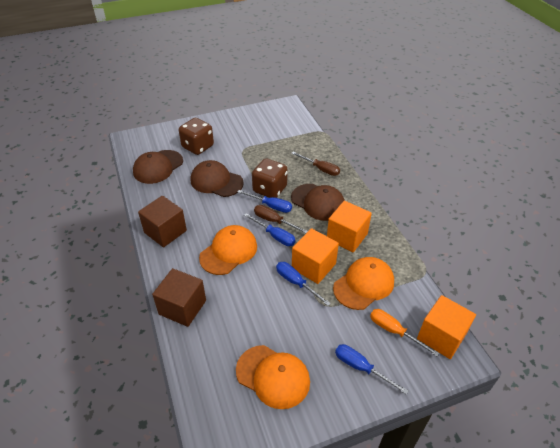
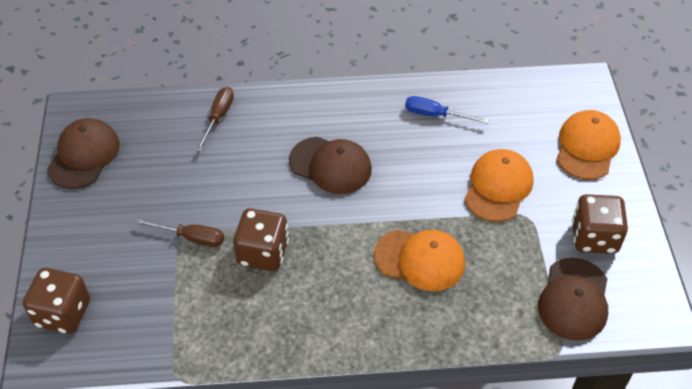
blue screwdriver: [237,190,292,213] [244,213,296,246] [276,262,331,306] [335,344,409,395] = 4 -> [405,96,488,124] = 1
brown cube: [138,196,187,247] [152,268,206,327] = 2 -> none = 0
brown dice: [179,118,214,155] [252,158,288,198] = 2 -> [23,268,90,334] [233,208,289,271] [572,194,628,254] = 3
orange cube: [292,228,339,284] [327,201,372,252] [417,295,476,359] = 3 -> none = 0
orange screwdriver: [370,309,440,357] = 1 -> none = 0

